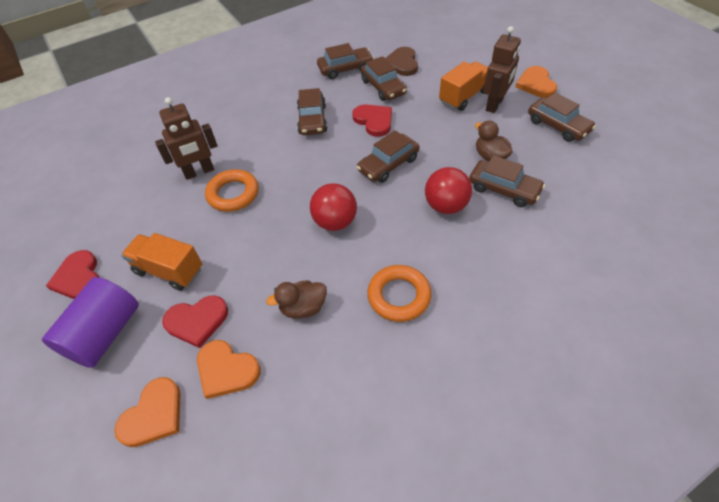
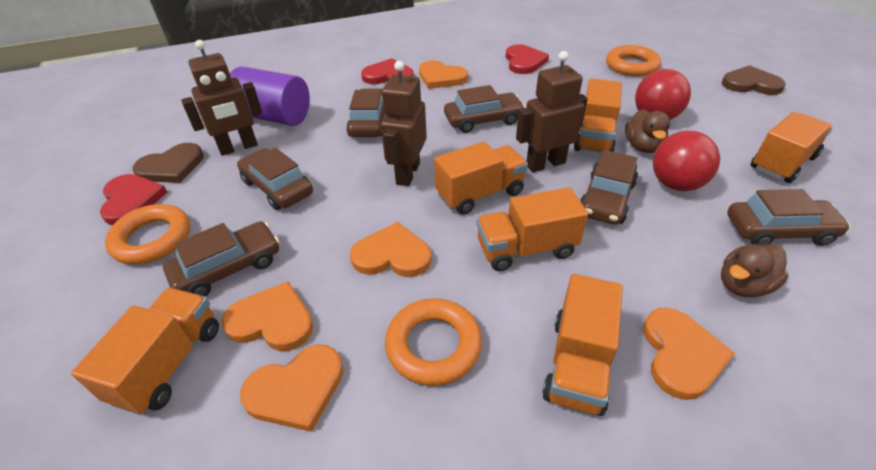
brown heart: [385,47,418,76] = 1 -> [132,143,204,183] [722,65,786,95] = 2
brown robot: [155,97,217,180] [484,26,521,113] = 2 -> [181,40,262,156] [381,61,427,186] [516,51,588,173] = 3
orange heart: [114,377,181,447] [197,340,261,399] [515,66,557,98] = 3 -> [222,281,313,351] [240,344,343,432] [350,222,432,277] [419,60,468,89] [643,308,735,400] = 5
orange ring: [205,169,259,212] [367,265,432,322] = 2 -> [105,204,190,264] [385,298,482,386] [606,45,661,76] = 3
orange truck: [121,233,202,291] [439,61,488,111] = 2 -> [71,288,219,415] [434,141,528,215] [476,187,588,271] [542,274,623,416] [574,78,622,153] [751,112,833,183] = 6

